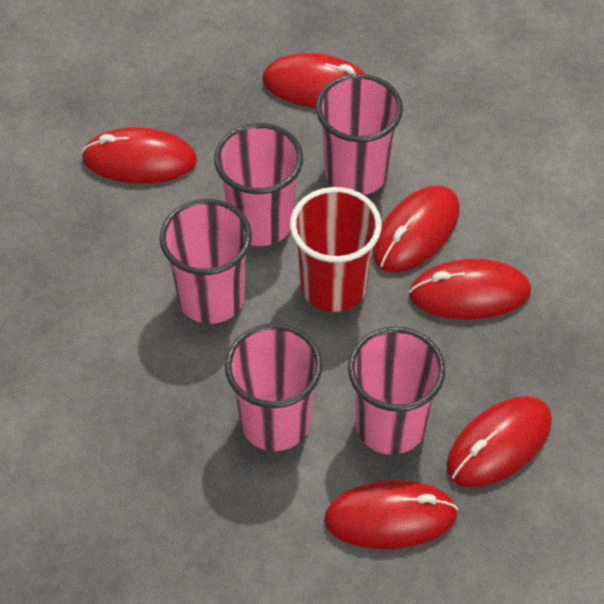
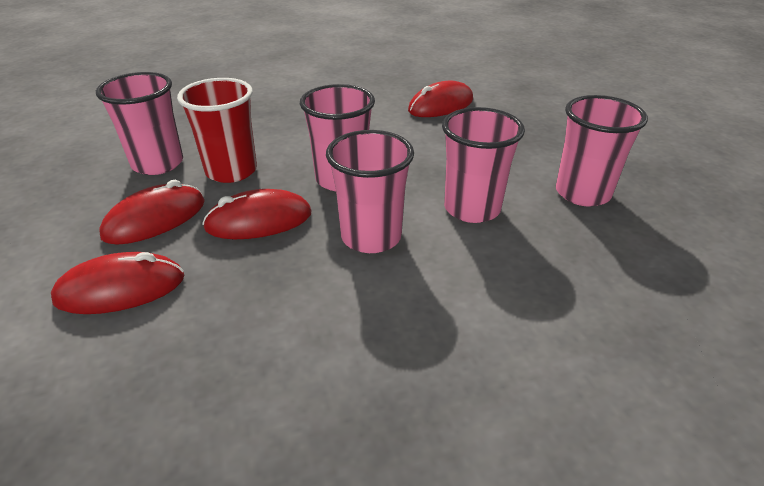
red mouse: [81,127,197,184] [262,53,365,108] [324,480,458,549] [373,186,459,272] [409,259,531,320] [446,396,552,488] = 6 -> [51,252,184,314] [99,180,205,245] [202,189,312,239] [408,81,473,117] = 4

